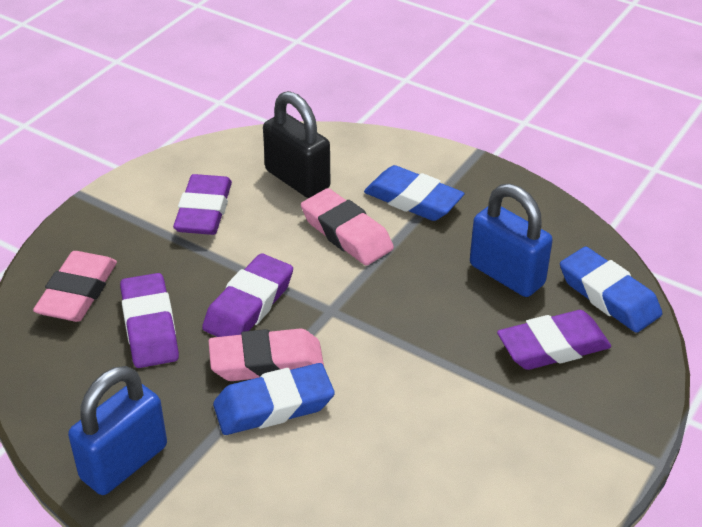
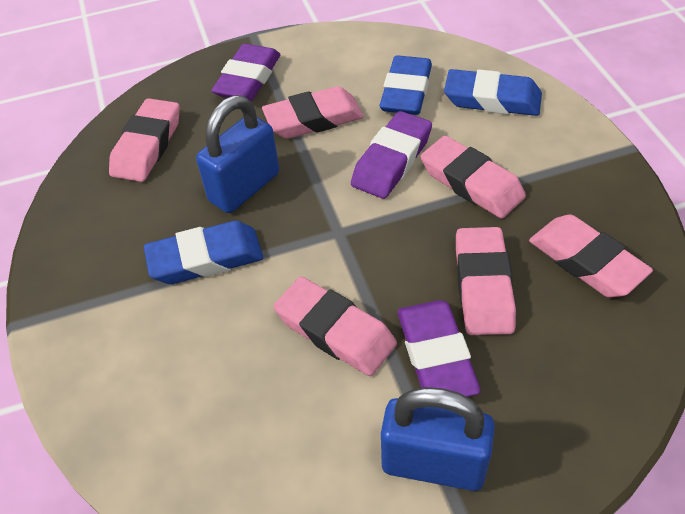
black padlock: [263,91,330,198] = 1 -> none = 0
pink eraser: [33,251,117,322] [208,328,324,381] [301,188,394,265] = 3 -> [109,98,180,182] [262,86,364,139] [273,277,397,376] [421,136,526,219] [456,227,516,335] [529,214,653,297] = 6
purple eraser: [120,273,179,368] [173,174,232,235] [202,254,293,337] [497,310,611,370] = 4 -> [211,44,281,101] [351,111,432,199] [397,300,481,397] = 3

